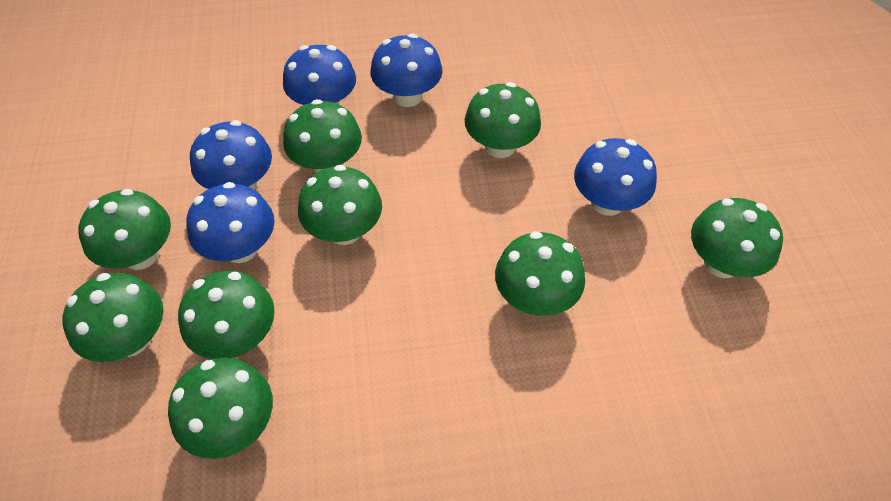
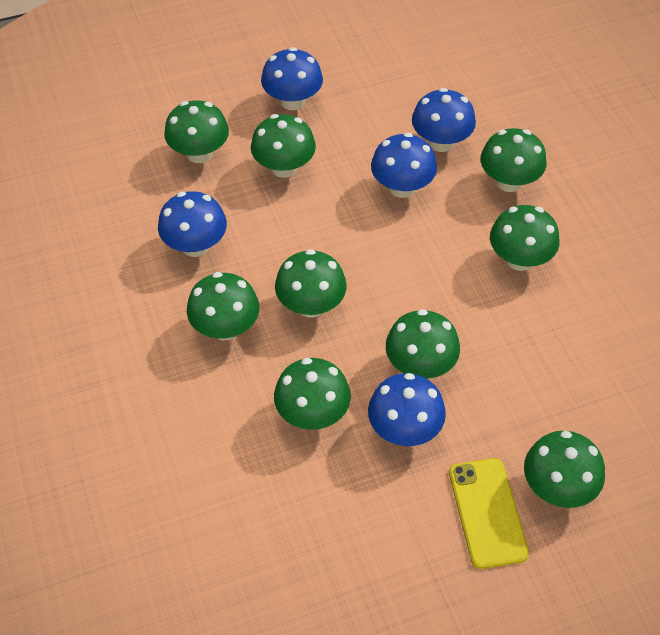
yellow phone: none = 0 -> [449,458,529,569] = 1

